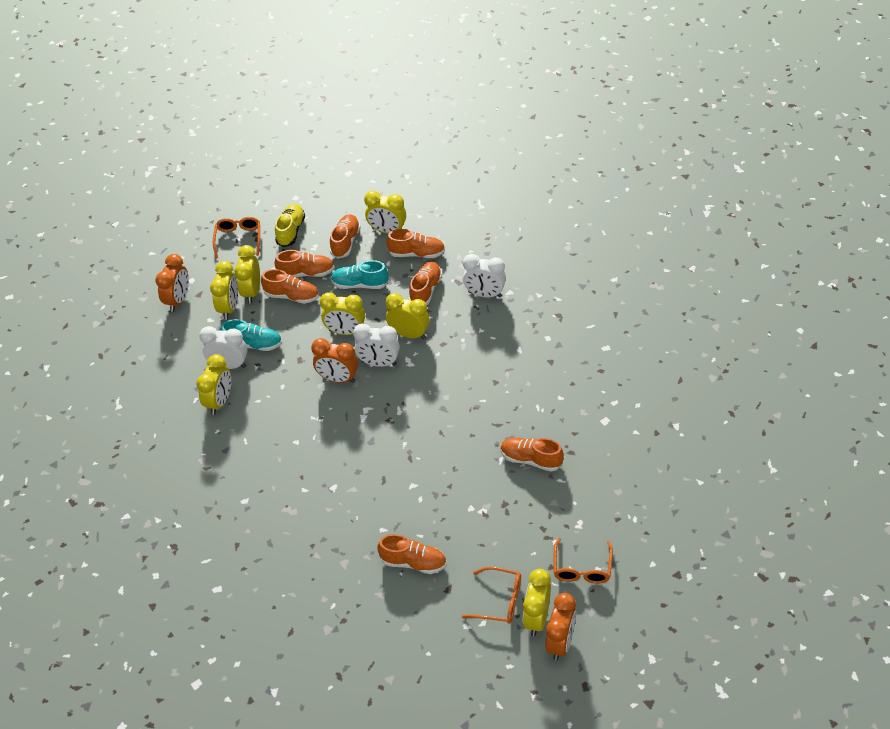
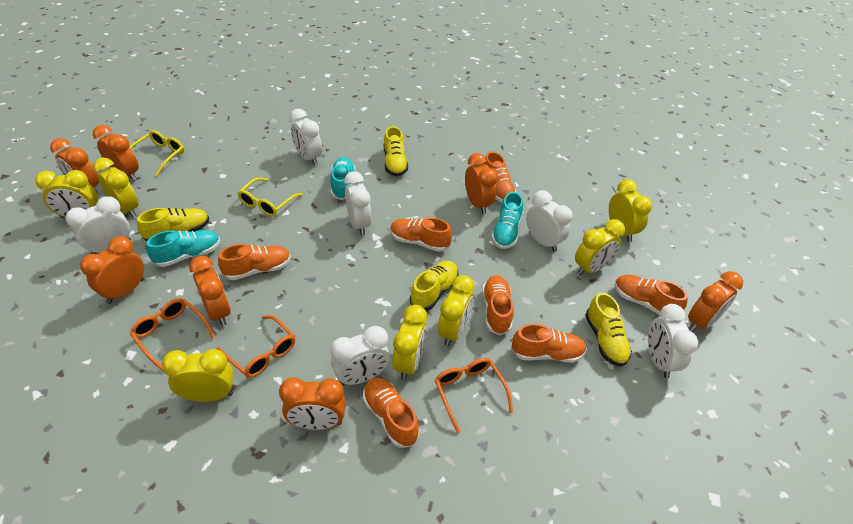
orange clock: [155,254,189,312] [311,338,358,383] [545,593,576,661] = 3 -> [50,138,99,194] [80,236,144,304] [93,125,139,181] [189,256,231,326] [279,377,346,430] [465,153,498,214] [688,271,743,332] = 7
turquoise shoe: [220,319,282,351] [331,260,389,289] = 2 -> [146,230,220,267] [331,157,356,200] [491,192,523,249] = 3
white clock: [199,326,247,369] [353,323,399,367] [463,254,506,298] = 3 -> [66,196,131,254] [290,109,322,166] [330,326,390,385] [344,171,372,236] [526,190,572,252] [648,304,698,378] = 6
yellow glasses: none = 0 -> [130,130,184,176] [238,177,303,217] = 2
yellow shoe: [275,203,305,247] = 1 -> [137,208,209,241] [384,126,408,176] [410,261,459,311] [585,293,632,367] = 4

